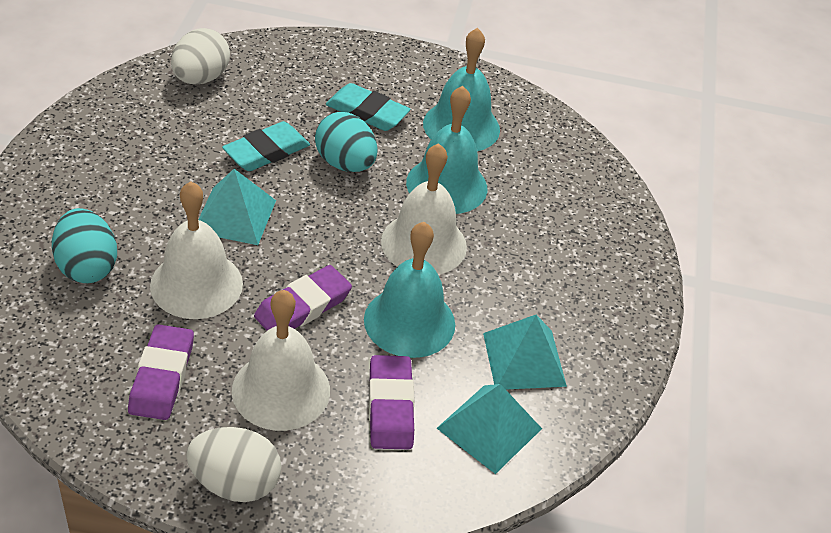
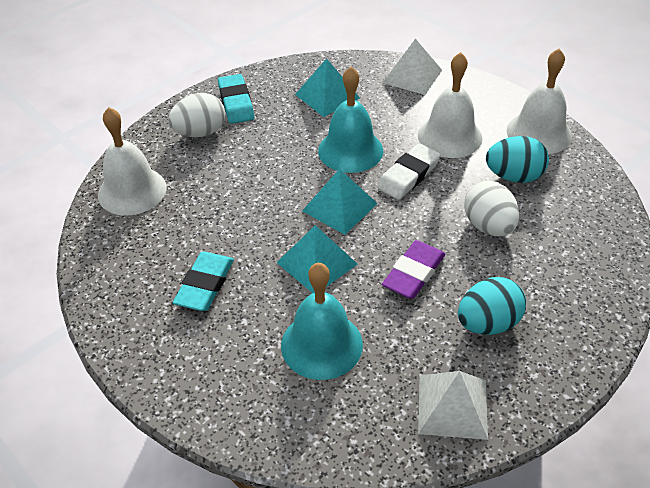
purple eraser: [128,324,194,420] [254,265,352,331] [369,355,414,449] = 3 -> [382,240,445,299] = 1
turquoise bell: [364,222,455,358] [406,86,487,214] [423,28,500,151] = 3 -> [281,263,363,380] [318,67,383,173] = 2
white eraser: none = 0 -> [377,143,440,200] = 1
white pyramid: none = 0 -> [383,38,442,95] [418,371,488,440] = 2

